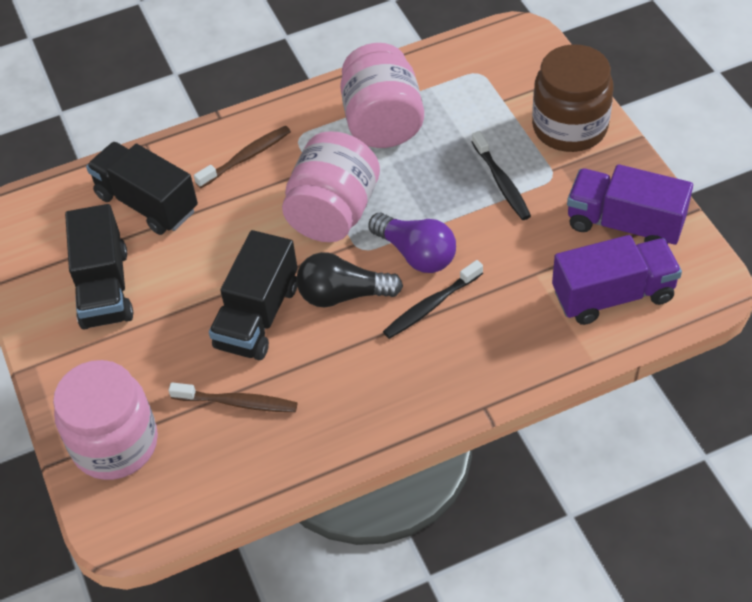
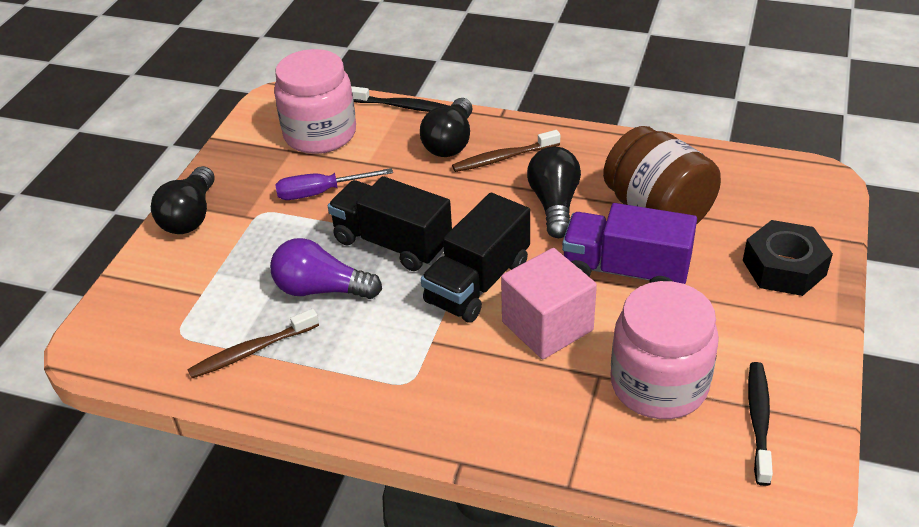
black light bulb: [297,252,403,307] = 1 -> [151,166,215,234] [420,98,473,157] [527,147,581,238] = 3
black nut: none = 0 -> [743,220,833,296] = 1
black truck: [65,204,133,330] [86,142,198,235] [209,230,298,360] = 3 -> [328,176,452,271] [421,193,530,323] = 2
pink cube: none = 0 -> [501,248,597,359] = 1
pink jar: [53,360,158,480] [282,131,380,242] [340,43,424,148] = 3 -> [274,49,356,154] [610,281,719,419] = 2
purple screwdriver: none = 0 -> [275,168,393,200] = 1
purple truck: [552,235,682,325] [567,164,693,245] = 2 -> [562,203,697,284] = 1

